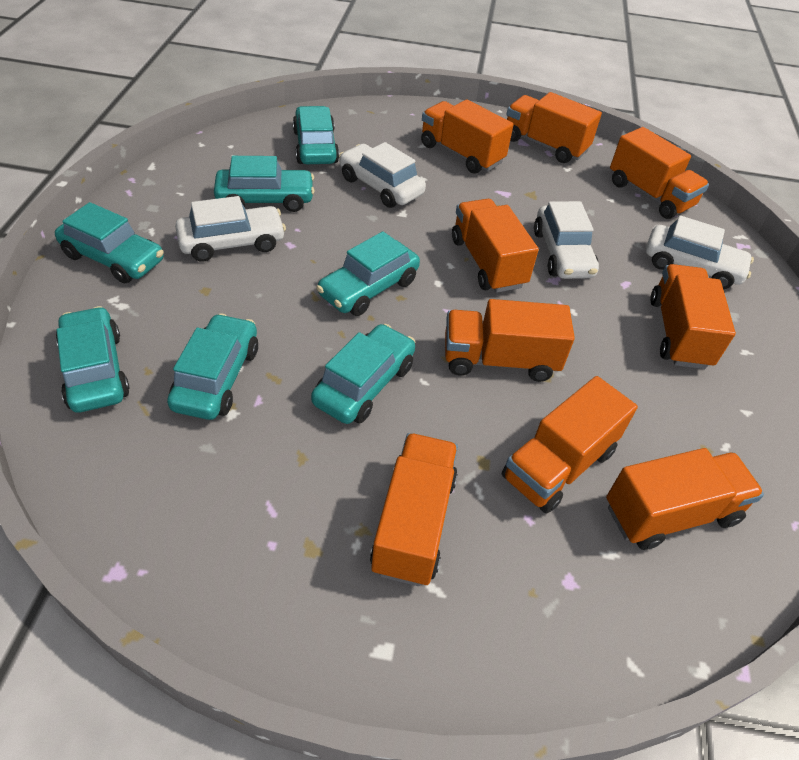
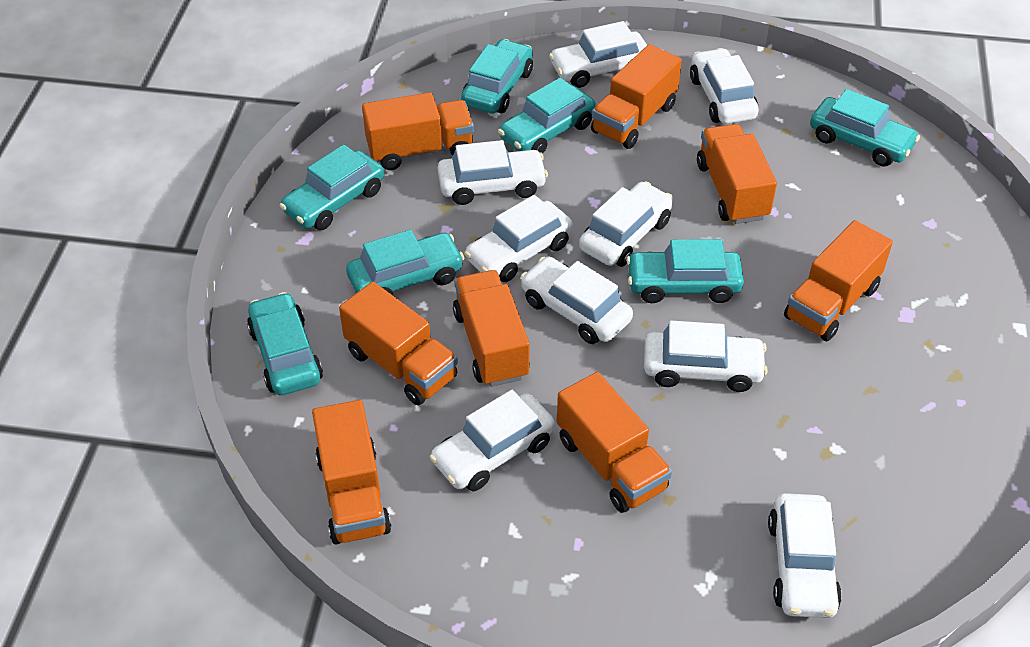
orange truck: [370,433,458,586] [421,100,514,174] [445,299,575,382] [452,199,539,293] [502,376,638,514] [506,92,602,163] [606,448,764,550] [610,127,709,219] [651,264,736,369] = 9 -> [312,400,391,544] [339,282,458,405] [362,92,474,170] [453,270,530,387] [557,372,672,513] [591,44,682,149] [697,124,777,224] [784,220,893,341] = 8
white car: [175,196,286,262] [339,142,426,208] [534,201,599,279] [646,215,754,289] = 4 -> [430,390,555,491] [438,140,548,205] [464,195,573,282] [520,257,633,344] [549,21,647,88] [579,181,673,267] [644,321,768,392] [690,48,759,124] [768,493,842,618] = 9

